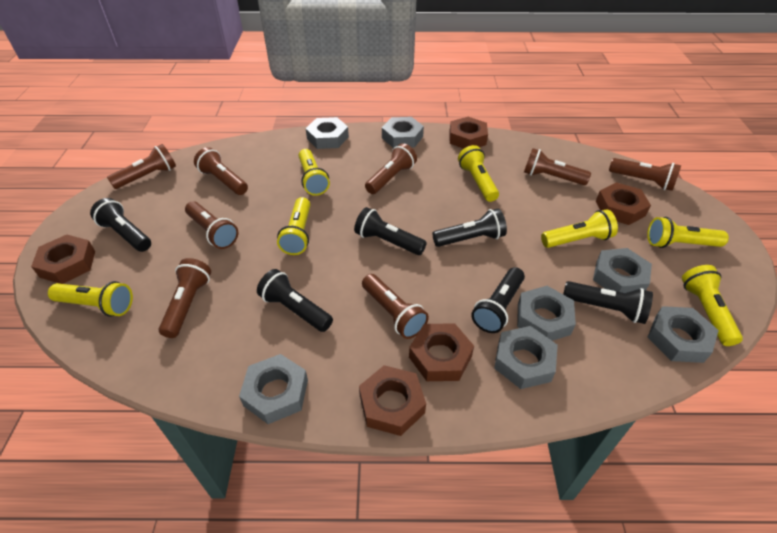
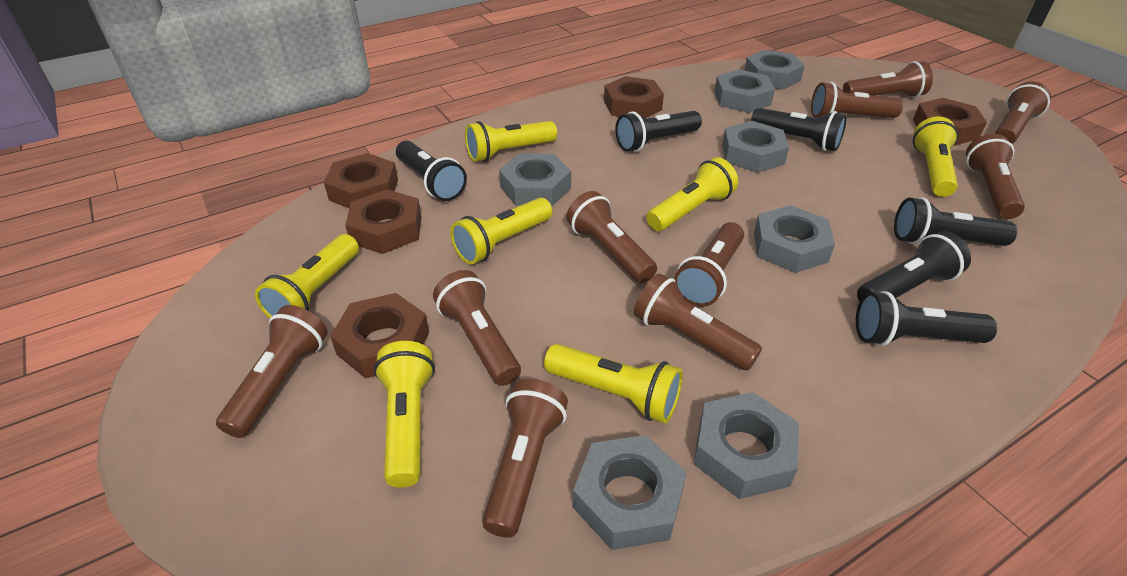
brown flashlight: [107,144,176,189] [159,258,211,338] [185,201,238,249] [194,147,248,195] [362,274,429,339] [365,143,417,194] [524,148,591,185] [609,158,681,191] = 8 -> [216,305,327,438] [433,270,521,386] [482,379,568,538] [567,191,657,283] [634,273,762,370] [674,222,744,307] [811,82,903,118] [843,61,933,98] [966,134,1025,219] [995,82,1051,144] = 10

